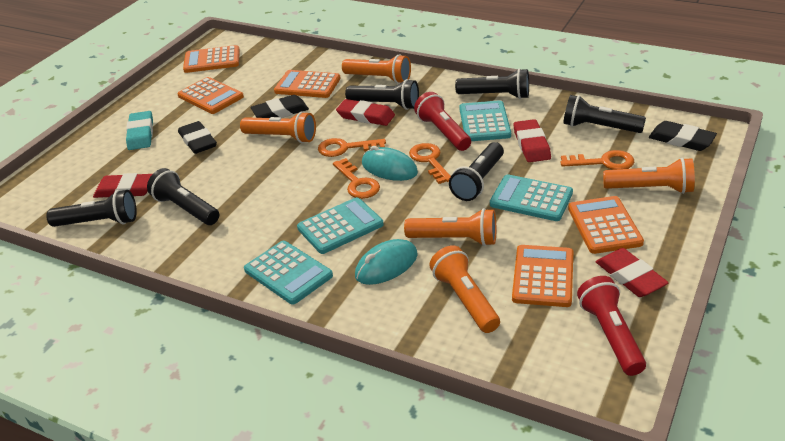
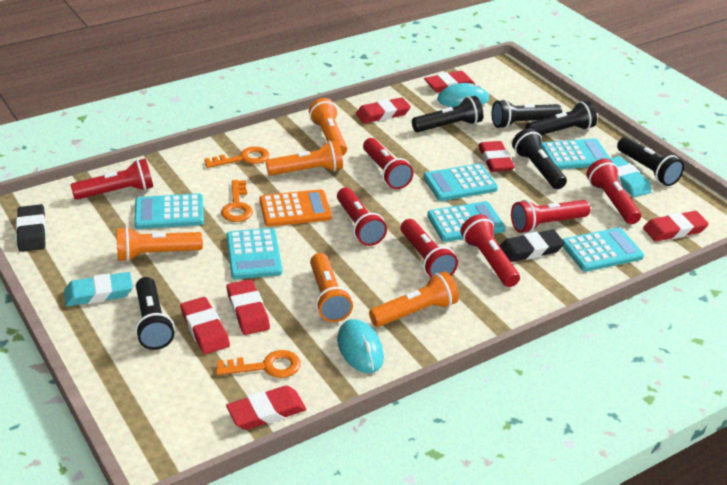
black eraser: [178,121,217,154] [250,95,309,118] [649,121,717,151] = 3 -> [16,204,46,252] [500,230,565,262] = 2
orange calculator: [177,77,244,114] [183,45,240,73] [274,70,341,98] [512,245,573,307] [568,196,644,254] = 5 -> [260,189,332,227] = 1
orange key: [318,138,386,157] [333,158,380,199] [409,143,451,184] [560,150,634,170] = 4 -> [204,147,269,168] [216,350,301,378] [221,180,253,222] = 3
red eraser: [93,173,152,198] [336,99,395,126] [513,119,551,162] [596,248,669,297] = 4 -> [180,297,230,354] [226,385,307,430] [227,279,270,335] [356,97,411,124] [424,71,475,93] [478,141,515,172] [643,211,709,241] = 7
red flashlight: [414,92,471,151] [577,276,646,376] = 2 -> [71,159,153,200] [337,187,387,246] [363,138,413,189] [400,219,458,277] [460,214,520,287] [511,200,590,233] [586,159,641,224] = 7
turquoise calculator: [244,241,333,304] [297,197,384,254] [459,100,511,141] [490,174,573,221] = 4 -> [134,193,204,229] [226,228,283,279] [424,164,498,201] [427,201,505,242] [541,138,610,169] [562,227,644,272] = 6
turquoise eraser: [126,111,153,150] = 1 -> [64,272,133,307] [609,156,652,197] = 2

